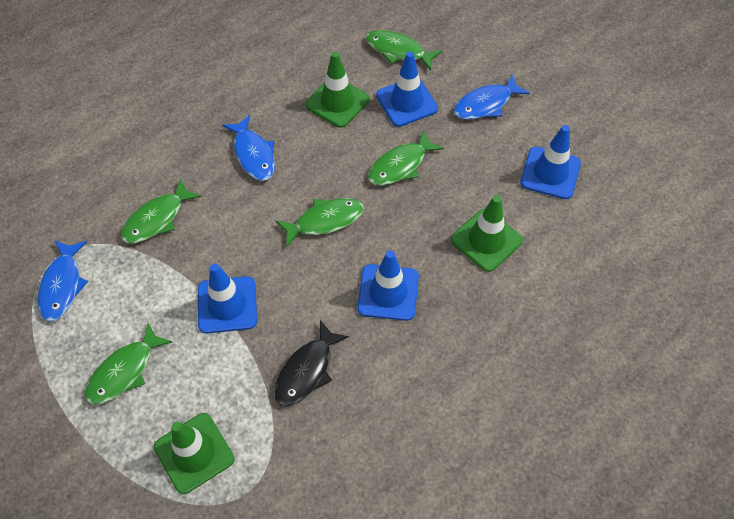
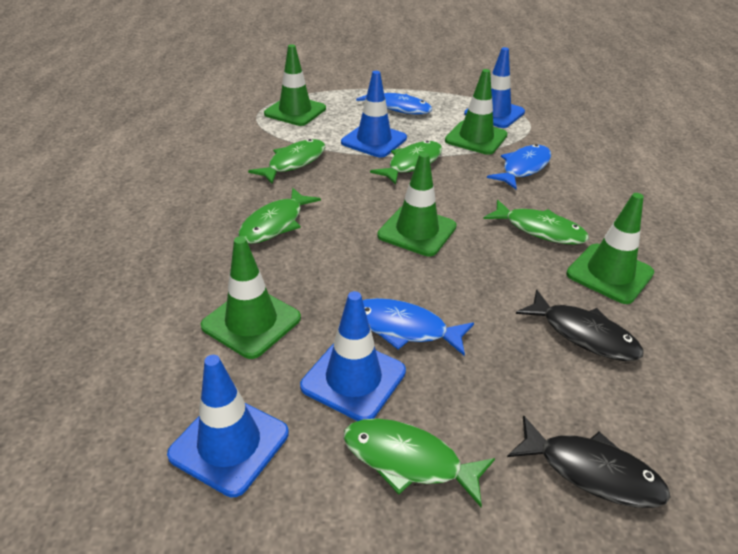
black fish: [274,320,349,407] = 1 -> [507,415,670,508] [516,289,644,361] = 2
green traffic cone: [154,413,234,494] [305,51,369,128] [451,195,523,272] = 3 -> [201,236,301,359] [264,44,326,126] [377,152,457,256] [445,69,508,155] [566,193,654,304] = 5

